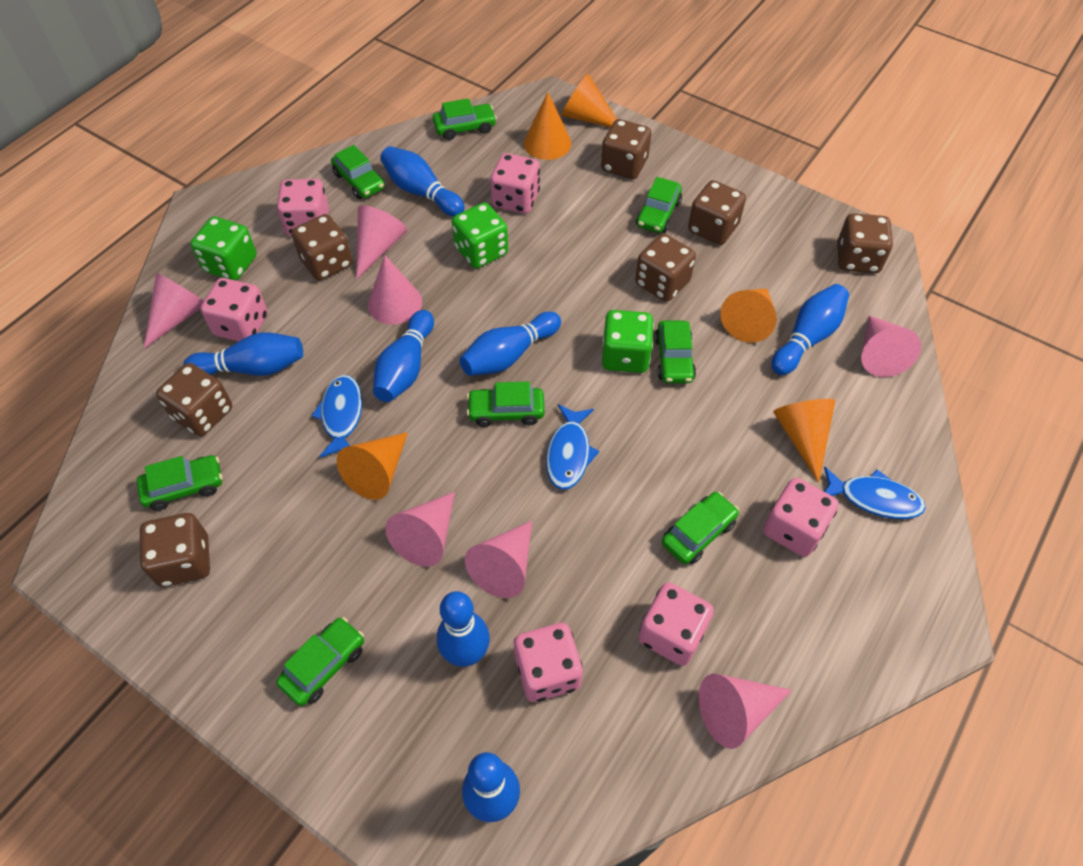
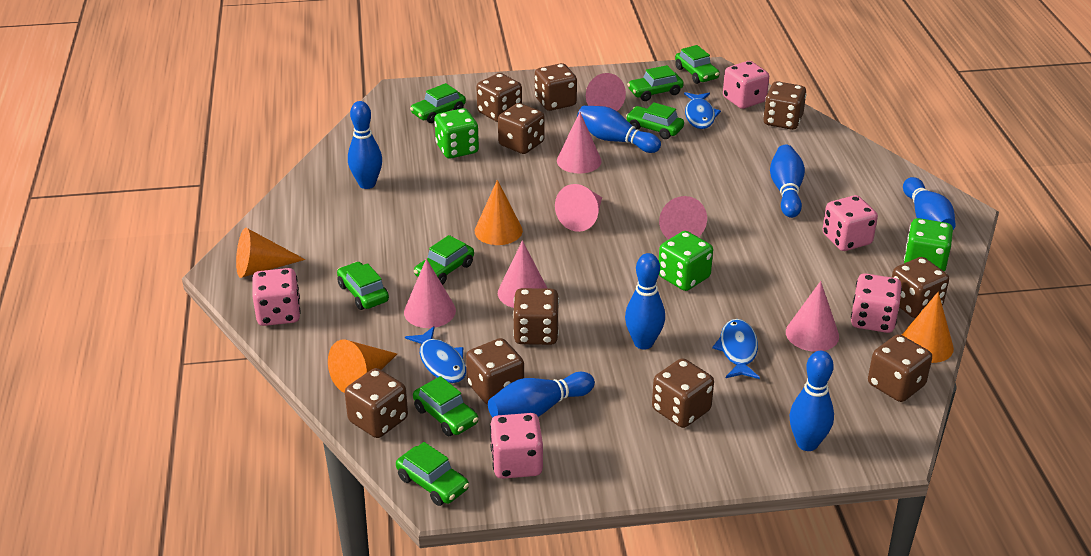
brown dice: [140,513,210,587] [156,363,232,436] [291,214,353,281] [601,119,652,179] [635,234,696,302] [688,180,746,245] [837,213,893,273] = 7 -> [345,368,408,438] [466,338,524,405] [476,73,522,122] [498,103,544,154] [513,288,559,345] [535,63,577,111] [652,358,714,428] [763,81,806,130] [868,334,932,402] [892,257,949,318] = 10
orange cone: [337,432,408,500] [524,92,571,160] [561,74,617,128] [720,288,777,343] [773,399,835,483] = 5 -> [236,228,305,278] [328,340,397,393] [475,180,523,245] [902,292,954,363] = 4
pink dice: [201,278,268,342] [277,179,329,236] [490,153,540,214] [514,623,583,702] [638,582,714,666] [763,478,839,557] = 6 -> [252,268,301,326] [490,413,543,479] [723,61,769,109] [822,195,878,251] [851,273,902,333] = 5

